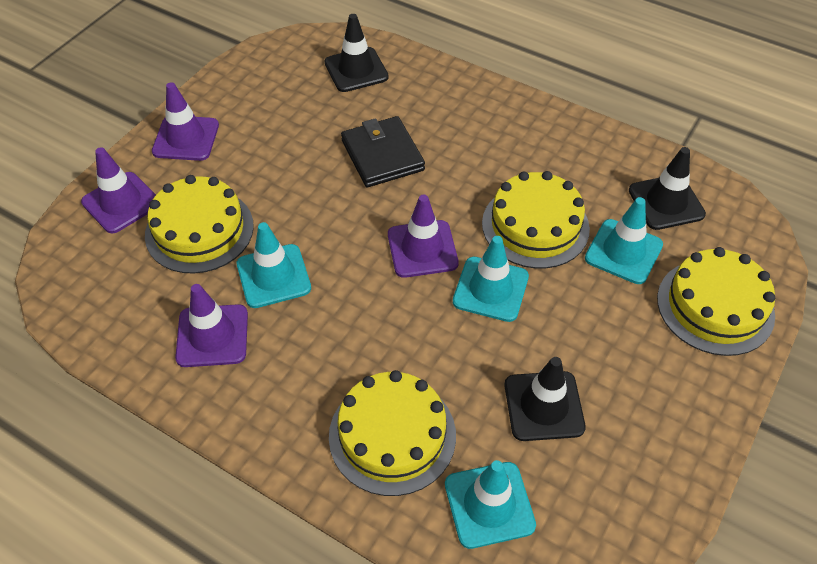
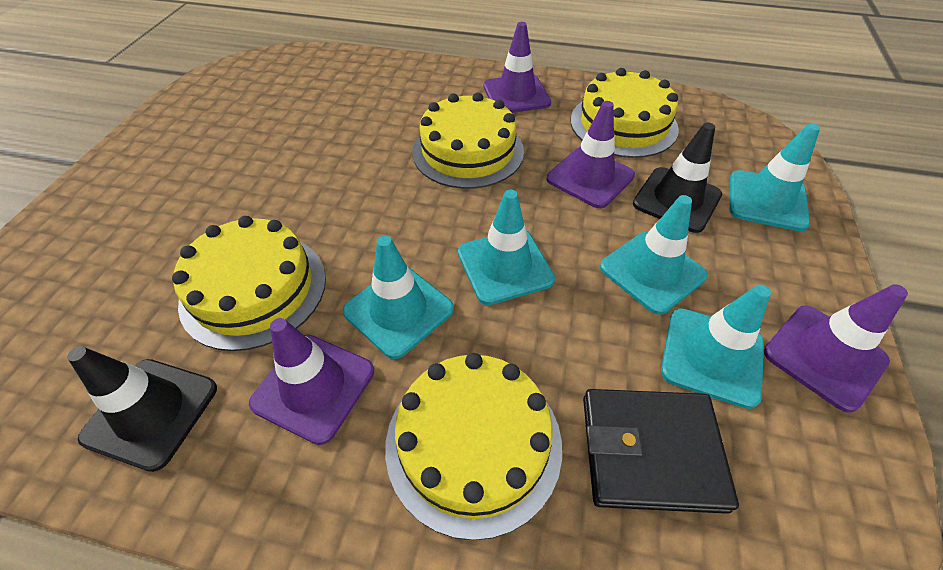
black traffic cone: [325,14,389,92] [505,357,586,441] [629,147,706,230] = 3 -> [67,346,217,472] [633,122,722,233] = 2
turquoise traffic cone: [237,222,311,308] [445,460,536,549] [453,236,529,322] [585,197,663,284] = 4 -> [343,236,454,359] [458,190,555,305] [600,195,708,315] [661,284,771,409] [730,123,820,231] = 5

